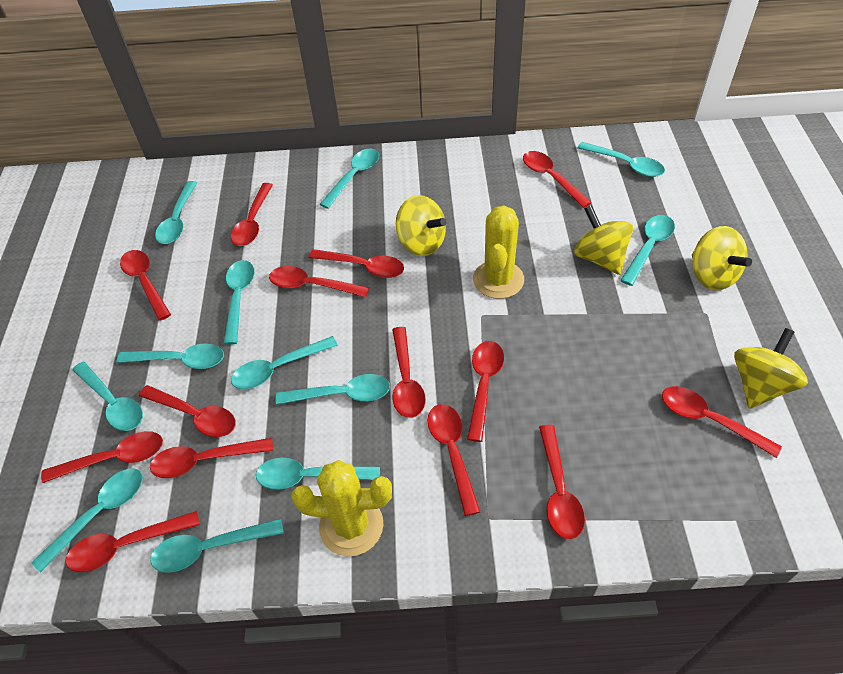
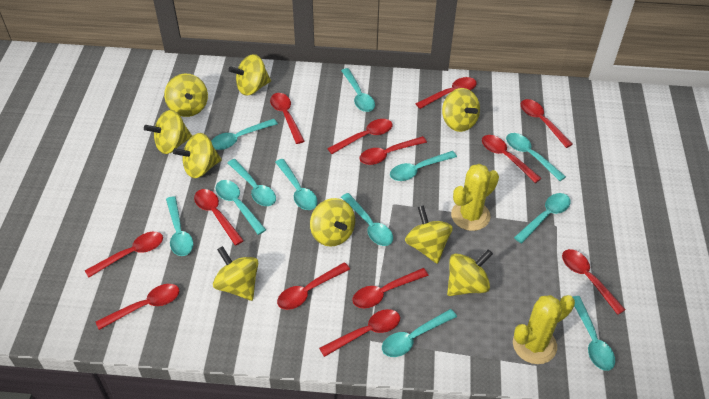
red spoon: [41,431,163,483] [66,511,200,572] [120,250,171,321] [139,385,236,437] [150,438,273,478] [231,183,273,246] [269,266,369,297] [309,249,404,278] [392,327,425,418] [427,404,480,516] [467,341,504,442] [523,151,592,208] [539,425,585,539] [662,386,782,458] = 14 -> [85,232,163,278] [96,284,179,330] [194,189,244,246] [270,93,304,144] [277,262,350,310] [319,309,400,357] [327,119,392,154] [352,268,429,308] [359,136,427,165] [415,77,477,109] [482,135,541,183] [521,99,573,148] [562,249,625,315] = 13
yellow spinning top: [396,195,447,256] [574,205,633,275] [692,226,752,291] [734,328,808,409] = 4 -> [144,110,192,154] [164,74,208,117] [173,133,221,178] [213,246,258,301] [228,54,271,96] [310,198,355,247] [405,205,453,264] [442,88,480,132] [447,249,493,296] = 9

